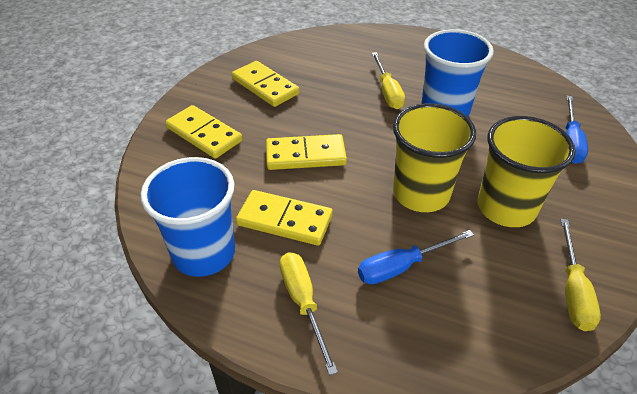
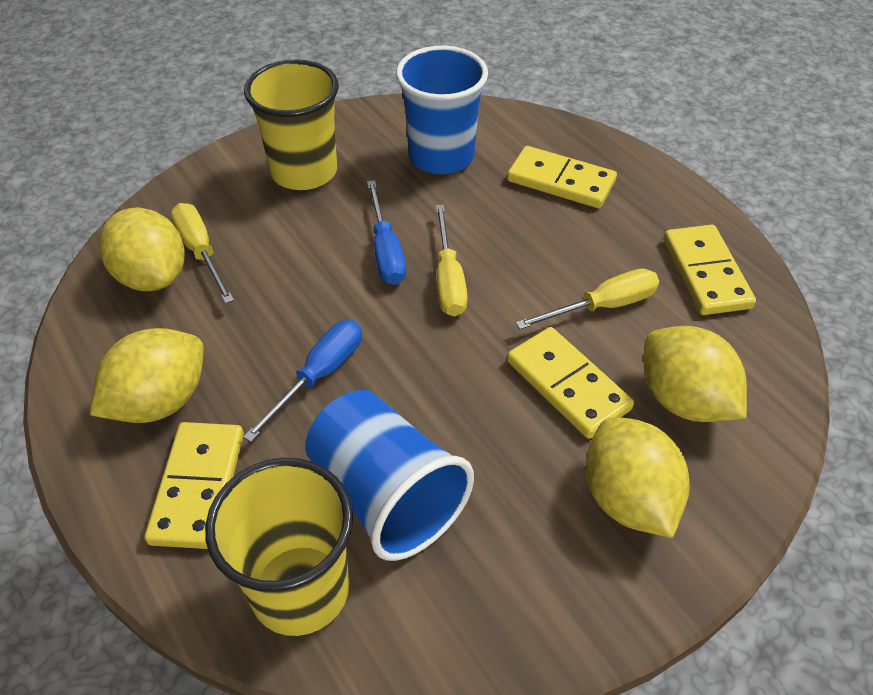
yellow lemon: none = 0 -> [90,328,204,423] [99,207,185,291] [586,417,690,538] [644,326,747,422] = 4

